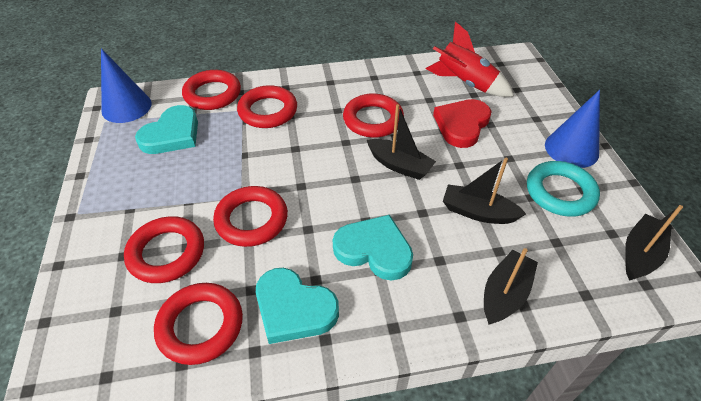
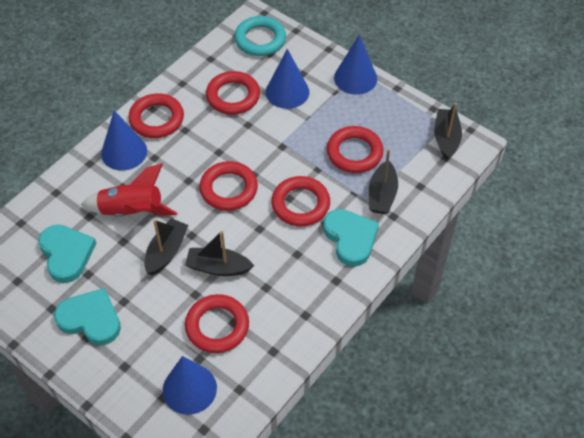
blue cone: [101,48,152,123] [545,90,600,168] = 2 -> [101,110,147,171] [163,356,217,415] [266,49,309,109] [334,35,377,95] = 4
red heart: [433,99,492,148] = 1 -> none = 0

